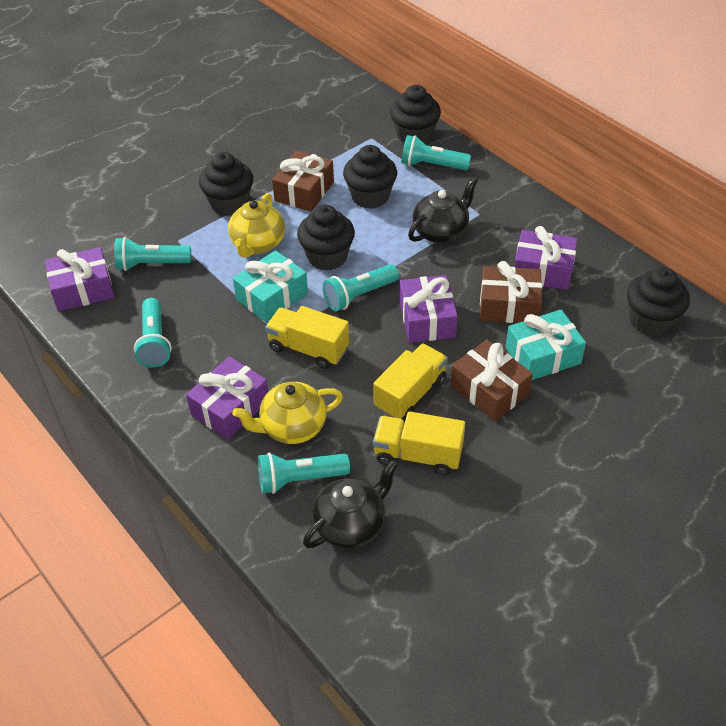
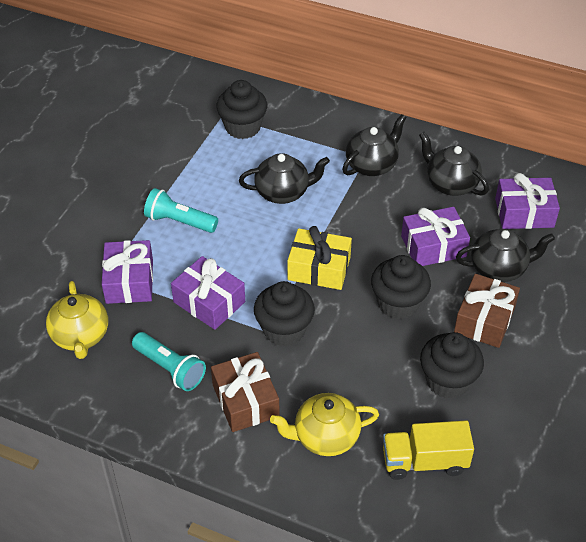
black cupcake: [199,152,253,216] [297,205,355,271] [343,145,397,209] [390,85,441,144] [627,267,690,336] = 5 -> [216,80,268,139] [254,281,315,346] [371,255,431,319] [420,332,484,399] = 4
black teapot: [303,460,398,548] [408,177,478,243] = 2 -> [239,153,330,204] [342,114,407,176] [419,132,489,196] [456,229,555,282] = 4
brown gift: [272,150,334,212] [450,339,533,421] [480,261,542,323] = 3 -> [211,352,280,432] [454,274,520,348] = 2
turquoise flashlight: [114,237,191,271] [134,298,172,368] [258,453,350,494] [322,264,399,311] [401,135,471,170] = 5 -> [132,332,206,391] [144,188,218,233] = 2
turquoise gift: [233,250,308,323] [506,310,586,380] = 2 -> none = 0
yellow gift: none = 0 -> [287,226,352,290] = 1
yellow truck: [265,306,349,369] [373,343,448,421] [373,411,465,475] = 3 -> [383,421,474,480] = 1

